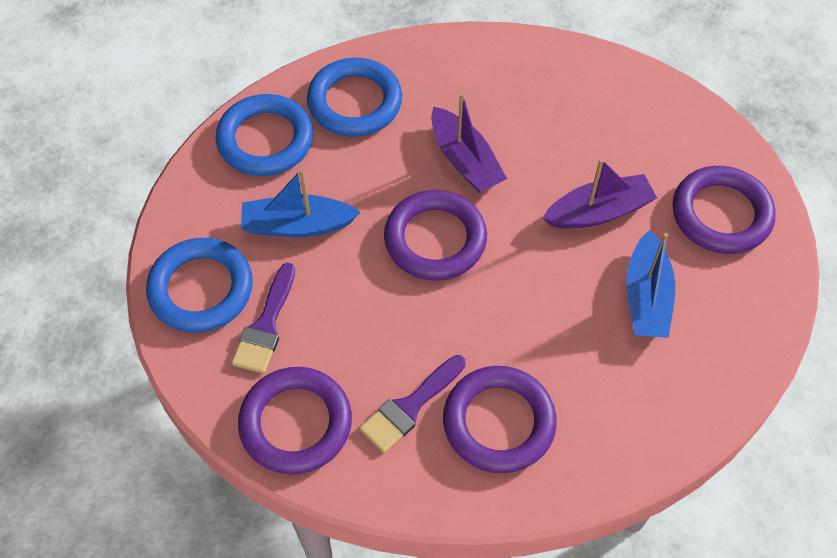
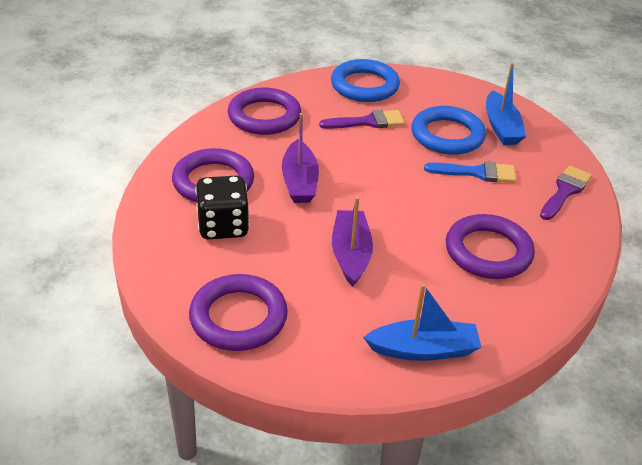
black dice: none = 0 -> [195,176,250,239] = 1
blue brush: none = 0 -> [424,161,516,183] = 1
blue ring: [146,238,253,333] [216,94,313,176] [307,58,402,137] = 3 -> [331,59,400,102] [412,106,486,155] = 2

